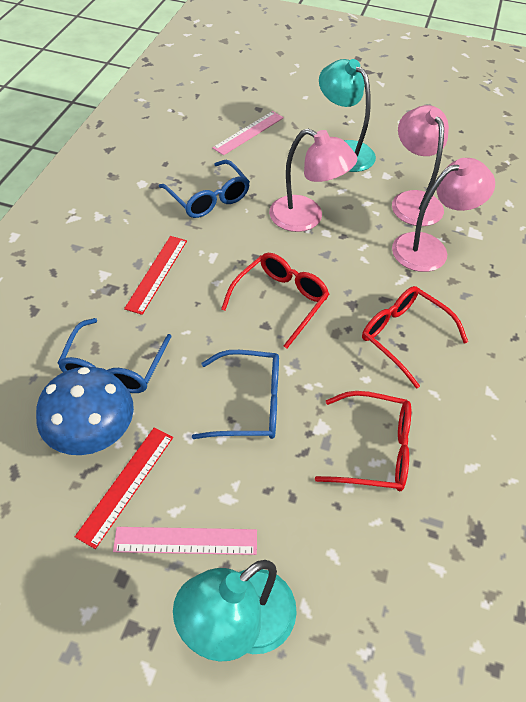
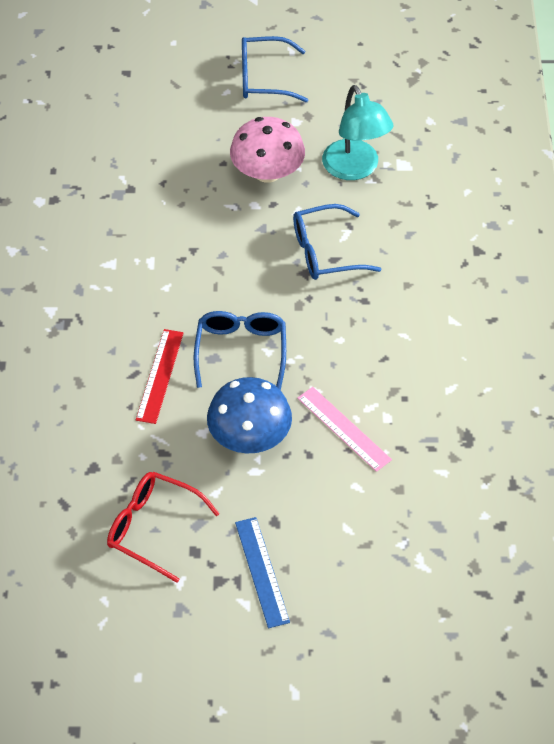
blue ruler: none = 0 -> [235,517,290,628] = 1
pink lamp: [269,129,357,232] [392,105,449,226] [392,158,495,272] = 3 -> none = 0
pink mushroom: none = 0 -> [230,117,305,183] = 1
pink ruler: [113,527,257,555] [212,111,284,155] = 2 -> [297,387,392,472] = 1
red glasses: [221,253,329,348] [315,391,411,491] [362,286,468,389] = 3 -> [107,472,220,583] = 1
red ruler: [75,427,173,549] [124,236,187,315] = 2 -> [136,329,184,424] = 1
turquoise lamp: [173,560,297,662] [319,59,376,172] = 2 -> [322,85,393,180] = 1

